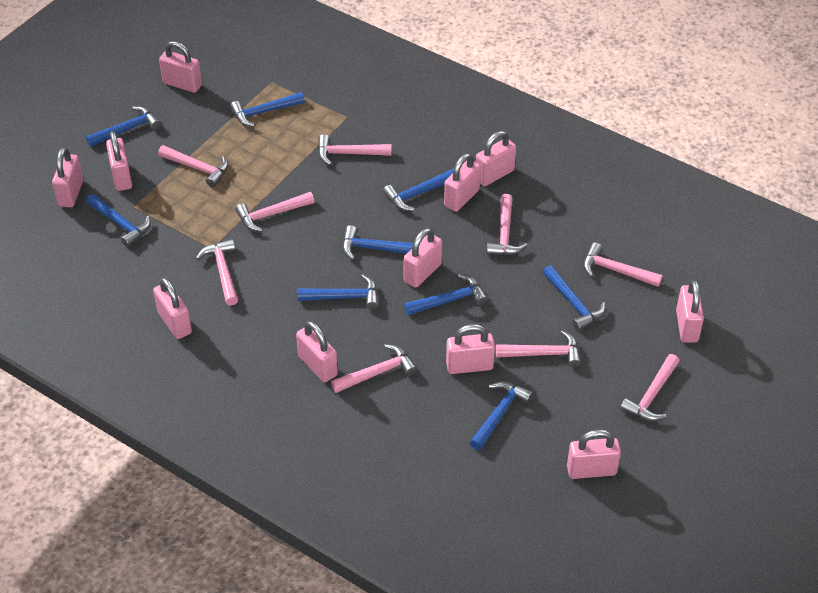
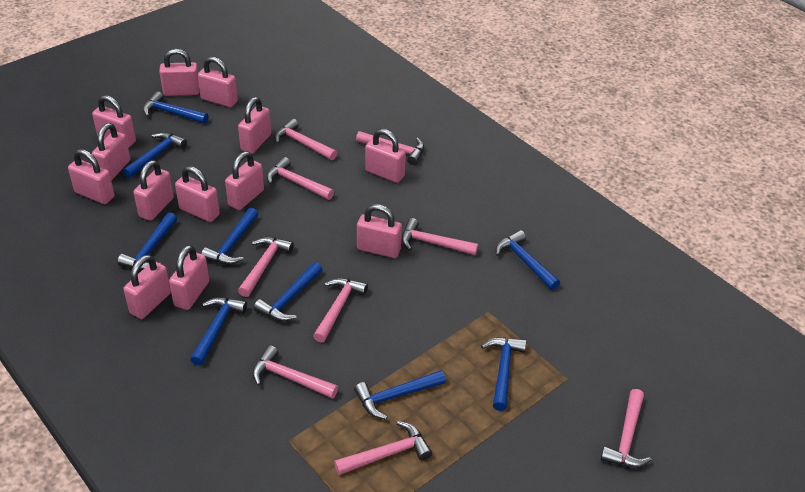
pink padlock: [52,147,84,207] [106,131,132,191] [153,277,192,339] [159,41,202,93] [296,321,338,382] [403,228,442,288] [444,153,481,212] [446,324,495,374] [476,131,516,186] [567,429,621,479] [676,280,704,343] = 11 -> [68,149,115,204] [92,95,136,148] [92,123,130,181] [124,255,171,319] [134,160,174,221] [159,49,200,96] [169,245,209,310] [175,166,220,222] [198,57,238,107] [225,151,264,210] [238,97,271,154] [357,204,402,258] [365,129,406,183] = 13

